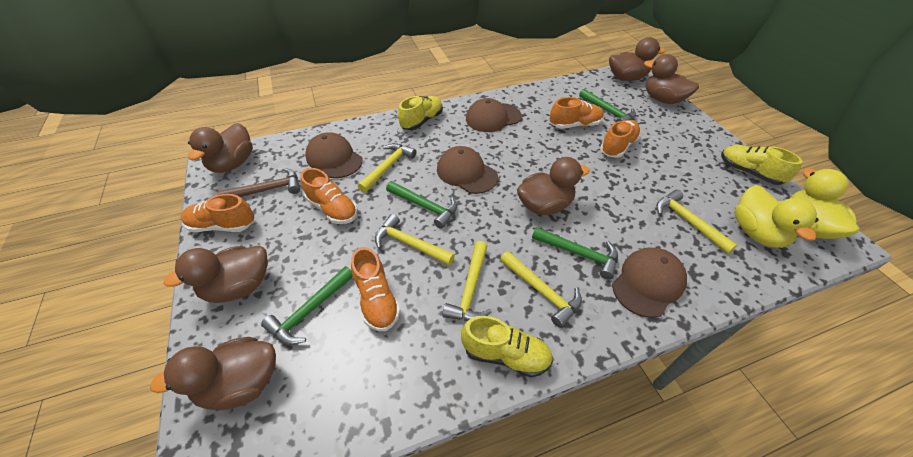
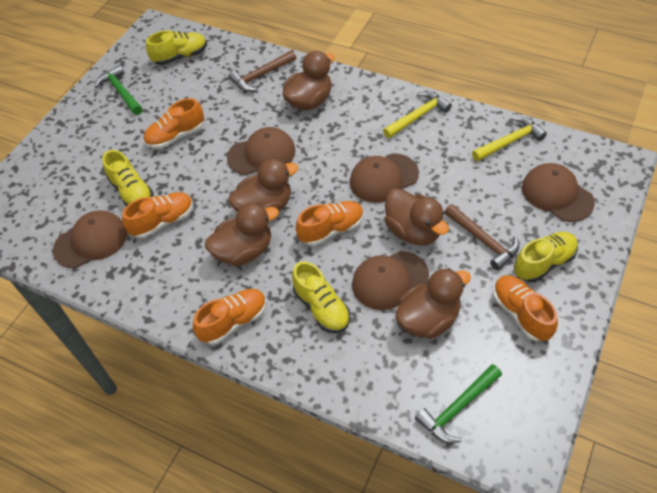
brown cap: [305,132,363,178] [437,146,498,194] [466,98,522,132] [612,247,687,318] = 4 -> [53,210,127,268] [227,127,296,175] [350,153,419,203] [352,251,429,310] [522,163,595,222] = 5
brown duck: [150,337,276,410] [163,246,268,303] [188,123,253,173] [517,157,590,215] [609,37,665,81] [644,54,699,104] = 6 -> [205,203,279,266] [228,159,298,212] [282,51,335,110] [384,188,449,246] [395,268,471,339] = 5
brown hammer: [217,168,300,197] = 1 -> [228,50,296,91] [445,204,519,270] = 2
green hammer: [261,266,353,345] [386,181,457,229] [532,227,618,279] [579,89,636,122] = 4 -> [95,65,142,115] [415,364,502,443] = 2
yellow duck: [734,185,819,248] [790,168,860,239] = 2 -> none = 0
yellow hammer: [358,143,416,193] [375,214,455,265] [442,241,491,321] [500,251,582,328] [656,190,737,254] = 5 -> [383,92,452,138] [472,117,547,161] = 2
yellow shoe: [398,96,443,130] [461,316,553,378] [721,145,802,185] = 3 -> [102,150,154,206] [146,30,207,65] [292,261,350,333] [514,232,578,282] = 4

